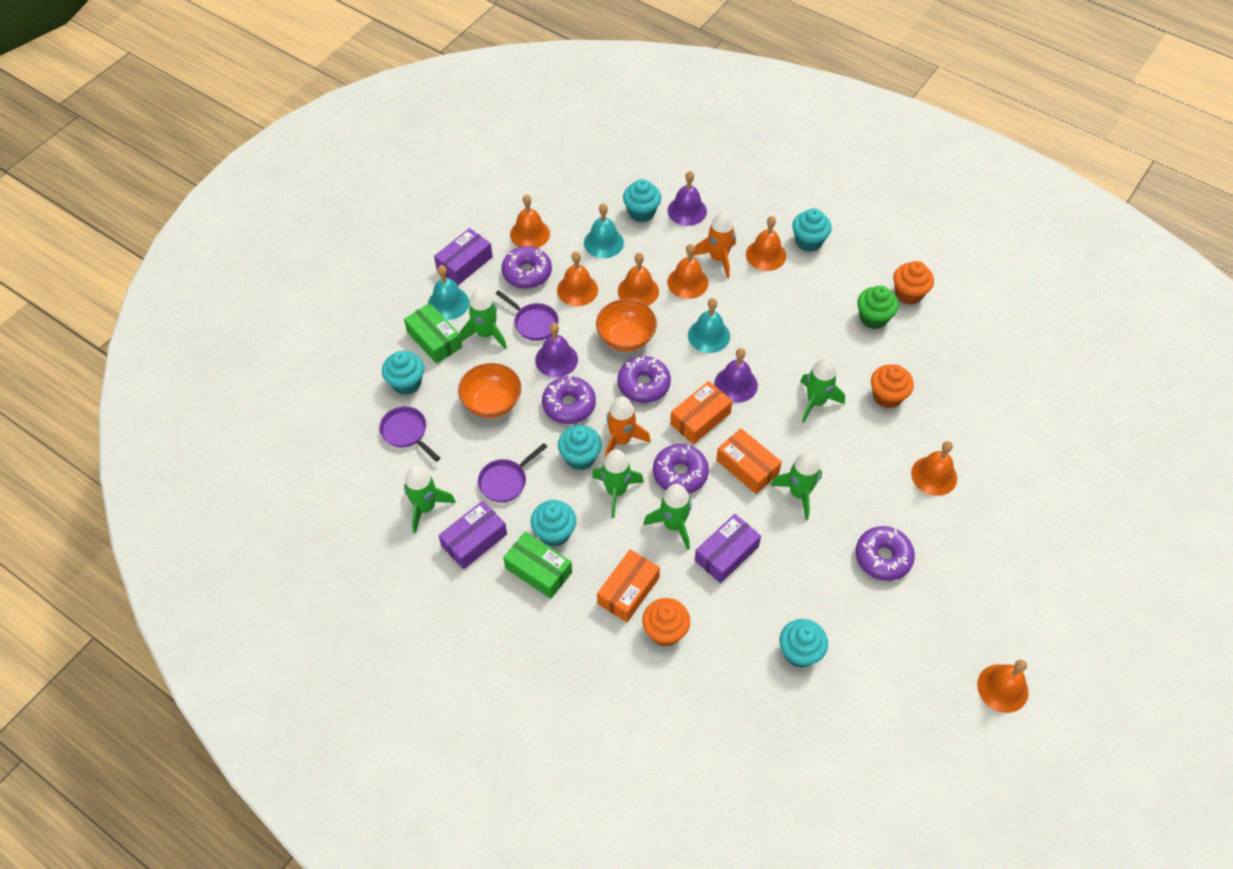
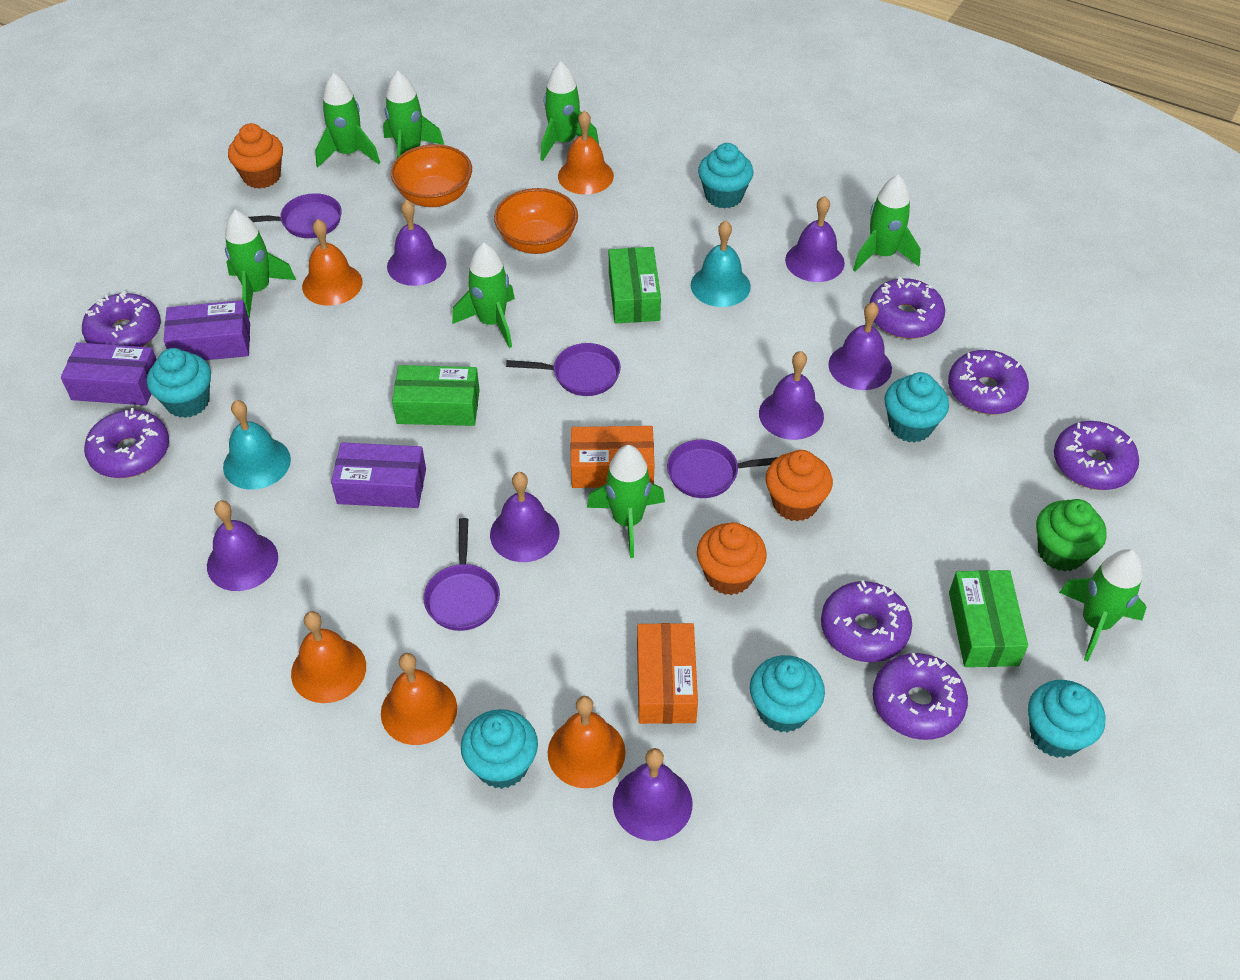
green box: [404,303,462,364] [503,532,572,599] = 2 -> [392,365,480,426] [609,247,661,323] [949,570,1028,667] = 3
green rocket: [404,466,456,534] [460,288,507,349] [592,449,644,518] [644,484,692,550] [770,451,822,520] [800,357,845,423] = 6 -> [225,210,296,318] [315,73,380,167] [383,71,444,158] [452,243,515,348] [540,61,599,161] [587,445,665,558] [853,174,921,272] [1059,549,1147,661] = 8
orange bell: [510,194,550,248] [557,251,598,306] [618,253,659,306] [667,244,708,299] [746,216,786,271] [911,441,957,496] [977,660,1029,713] = 7 -> [291,611,366,703] [302,219,363,306] [381,653,457,745] [548,696,626,788] [558,110,614,195] = 5
orange box: [597,549,660,622] [670,381,733,444] [716,428,782,494] = 3 -> [571,426,654,488] [637,623,698,724] = 2
orange rocket: [605,397,651,457] [693,211,736,278] = 2 -> none = 0
purple bell: [535,323,578,377] [668,171,707,226] [714,348,758,403] = 3 -> [207,500,278,591] [387,199,447,286] [490,472,559,562] [613,748,692,841] [759,351,824,440] [785,196,845,282] [828,302,892,390] = 7
purple donut: [502,246,552,289] [542,376,596,424] [617,356,671,403] [653,444,709,494] [856,526,915,581] = 5 -> [82,291,161,347] [84,408,169,478] [821,580,912,662] [870,277,945,339] [873,653,968,740] [948,350,1029,415] [1054,421,1139,490] = 7
purple pan: [379,406,440,462] [478,443,548,503] [495,290,559,341] = 3 -> [249,193,342,238] [423,518,500,631] [506,343,621,396] [667,440,778,498] = 4
turquoise bell: [428,265,469,320] [584,203,624,258] [688,298,730,353] = 3 -> [223,400,291,490] [691,220,751,307] = 2

